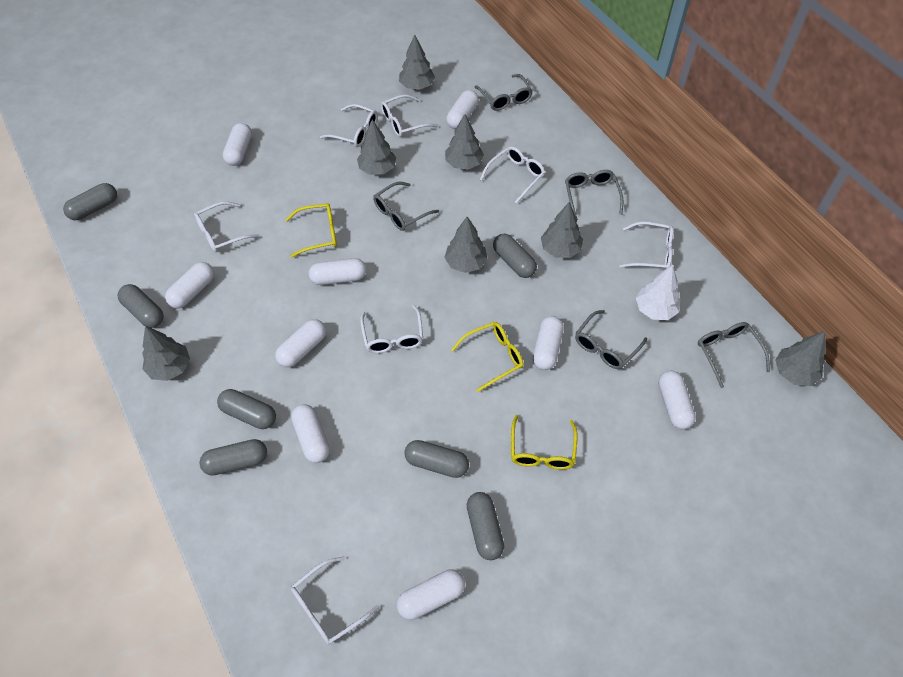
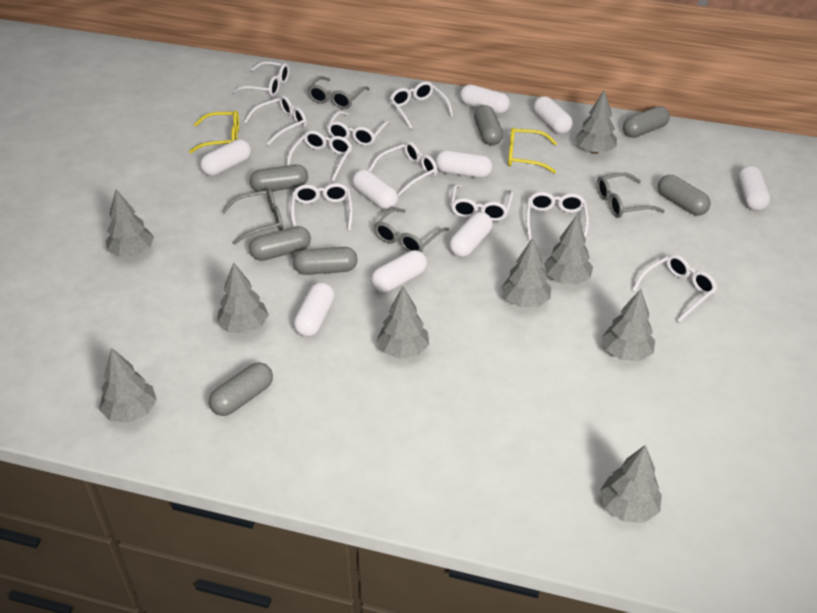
grey glasses: [373,182,439,231] [475,74,533,111] [565,170,623,218] [575,310,647,369] [698,322,770,388] = 5 -> [222,189,283,245] [307,76,370,109] [374,208,449,252] [597,173,664,218] = 4
grey tree: [142,325,190,381] [357,119,396,175] [399,35,435,90] [444,217,487,273] [445,114,484,170] [541,202,583,258] [775,331,826,386] = 7 -> [99,348,157,423] [106,189,154,257] [217,262,269,334] [376,287,429,359] [501,238,551,307] [544,215,593,285] [575,90,617,154] [600,445,662,523] [602,289,655,361] = 9
white glasses: [194,201,259,252] [291,556,380,645] [320,104,378,147] [360,305,423,353] [381,94,438,137] [480,146,545,204] [620,221,674,269] = 7 -> [232,61,290,97] [244,95,307,145] [287,131,352,182] [291,183,353,231] [327,111,391,146] [368,141,438,196] [390,81,453,129] [451,184,513,221] [526,192,589,240] [632,254,717,322] = 10
white tree: [636,265,680,320] = 1 -> none = 0
yellow glasses: [285,203,337,258] [451,322,523,392] [511,415,578,470] = 3 -> [189,110,239,153] [508,127,557,173] = 2

